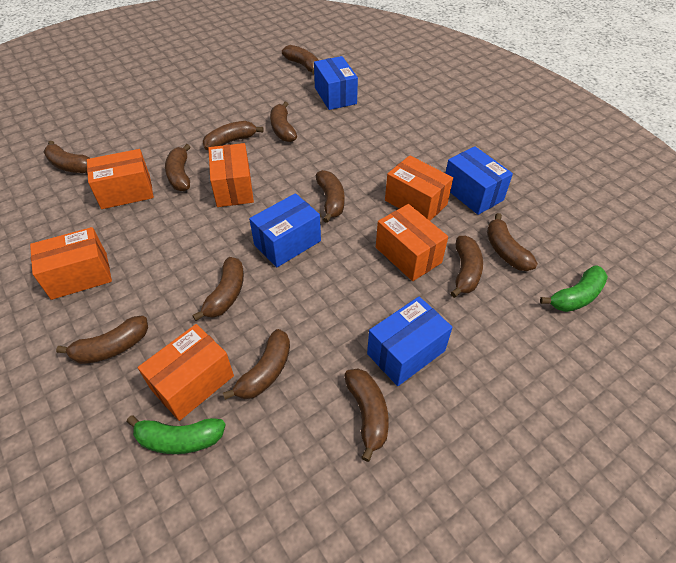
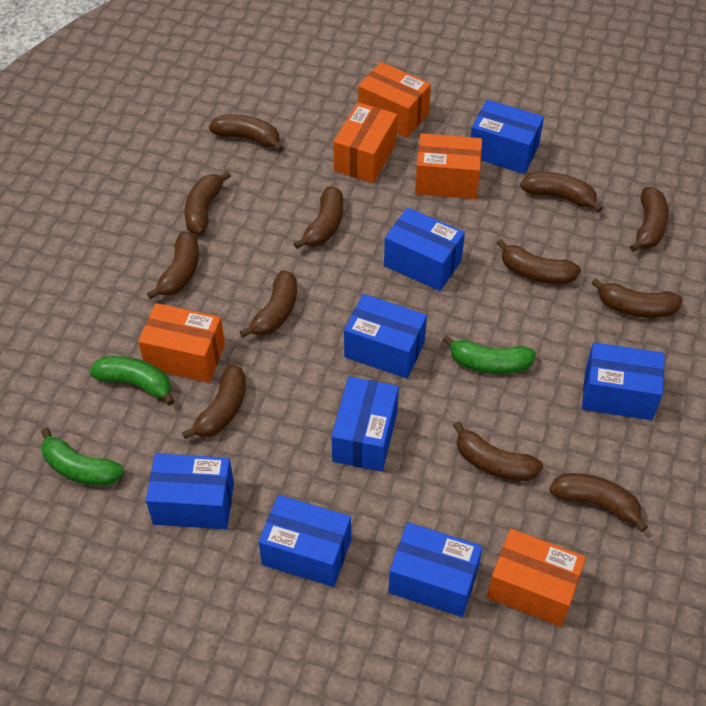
blue box: [249,193,321,267] [314,56,358,110] [367,297,453,386] [446,146,513,215] = 4 -> [146,453,234,529] [259,495,351,587] [332,377,399,472] [344,294,427,379] [384,207,465,291] [388,522,483,617] [471,100,544,174] [582,342,665,420] = 8
green banana: [127,415,226,454] [540,265,608,312] = 2 -> [41,428,124,486] [89,356,175,406] [442,335,536,374] = 3
orange box: [30,227,112,300] [87,149,154,209] [138,324,234,421] [208,143,254,207] [376,204,448,281] [385,155,453,221] = 6 -> [138,303,225,383] [333,102,397,183] [358,62,431,138] [415,133,482,199] [487,529,586,627] = 5

